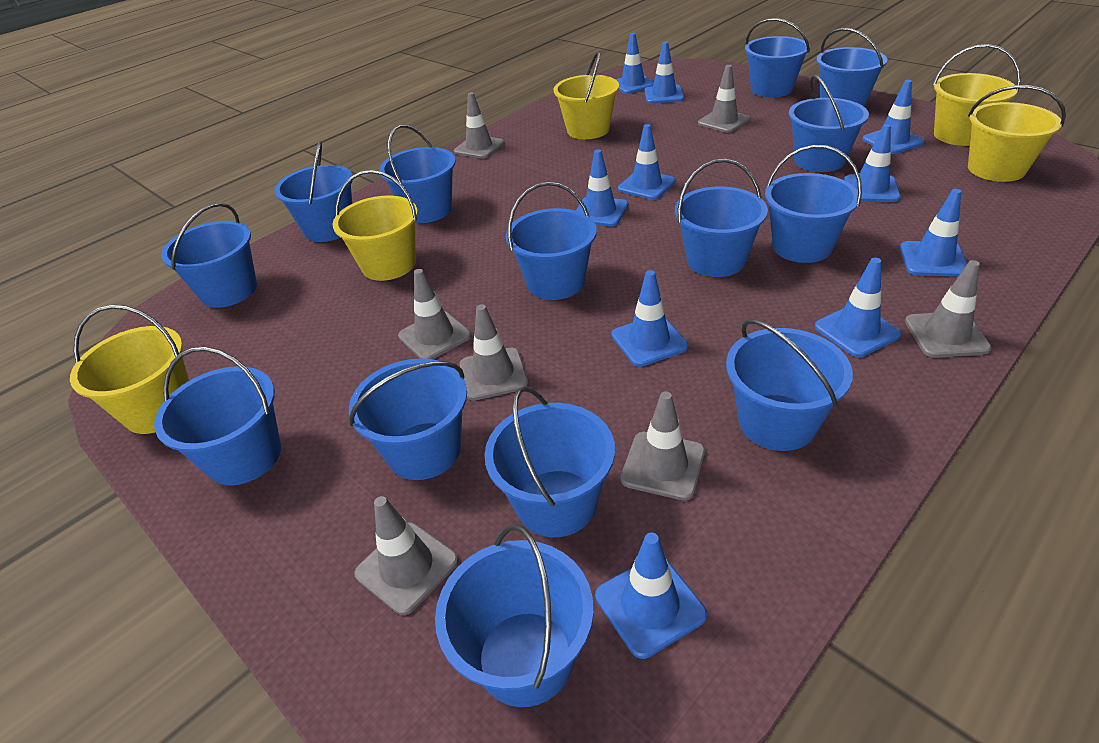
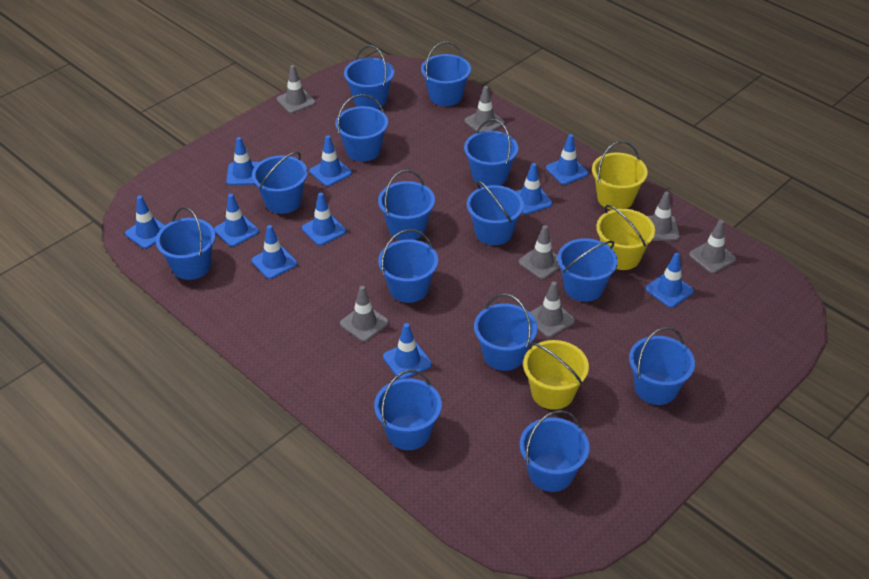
yellow bucket: [70,305,189,434] [333,170,418,281] [554,51,619,139] [933,44,1021,146] [968,85,1066,182] = 5 -> [523,340,589,410] [592,141,648,210] [596,205,655,270] = 3

